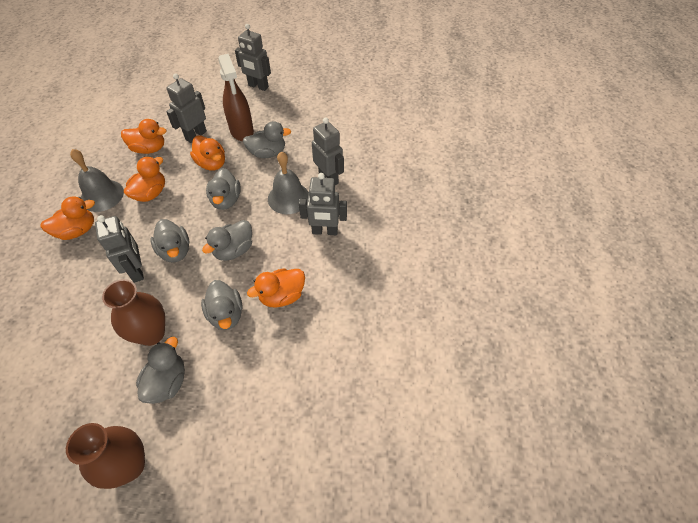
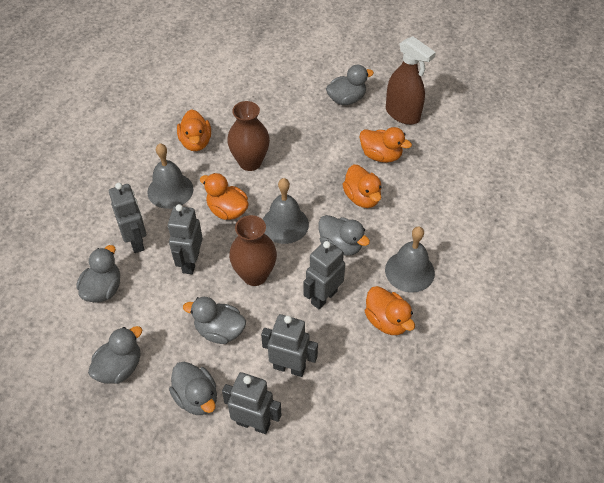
grey bell: [70,149,124,212] [268,151,309,214] = 2 -> [147,143,193,209] [263,178,309,244] [385,226,435,293] = 3

